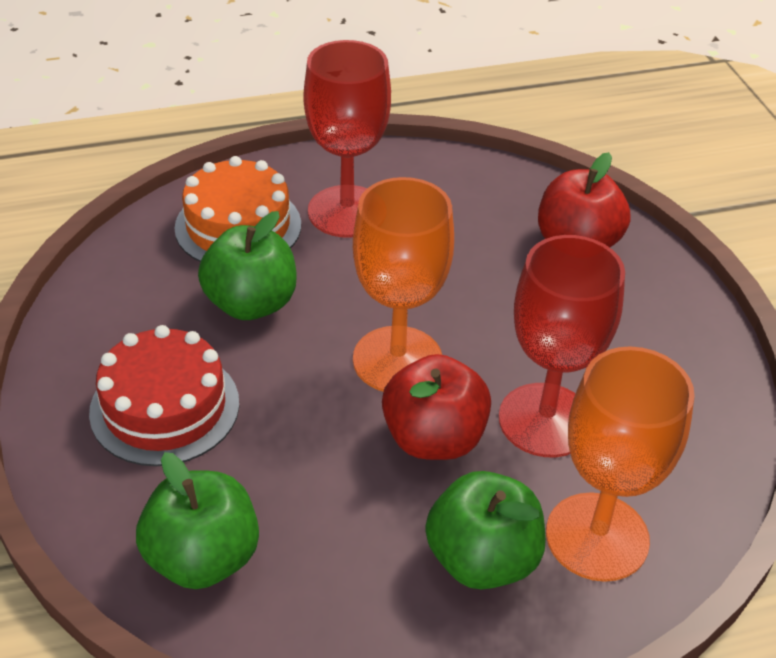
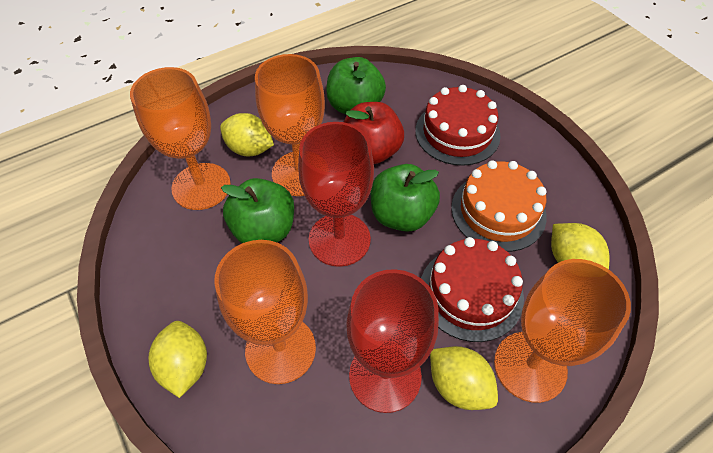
orange goblet: [353,177,454,392] [546,346,695,582] = 2 -> [130,67,231,210] [214,240,316,384] [255,54,325,196] [494,259,631,403] = 4
red apple: [382,354,491,460] [538,152,631,248] = 2 -> [344,102,404,164] = 1
red cake: [89,325,239,466] = 1 -> [415,85,501,166] [421,237,524,342] = 2
yellow lemon: none = 0 -> [149,321,207,398] [220,113,274,156] [430,346,498,410] [551,223,609,269] = 4

